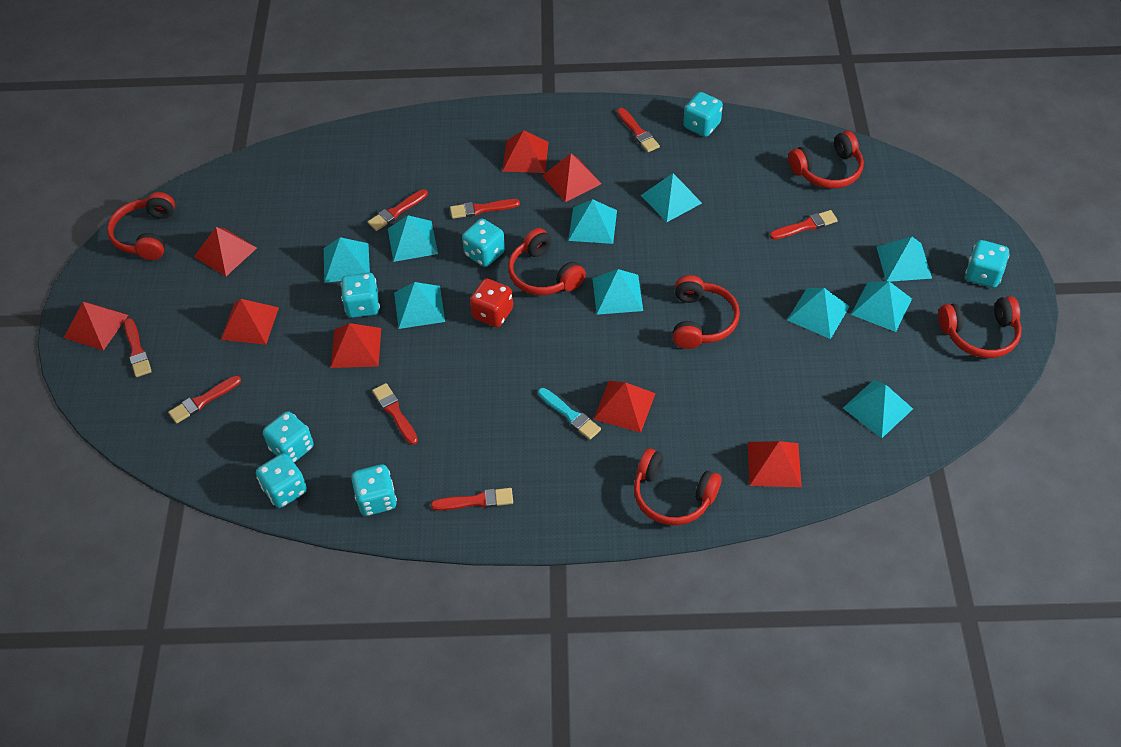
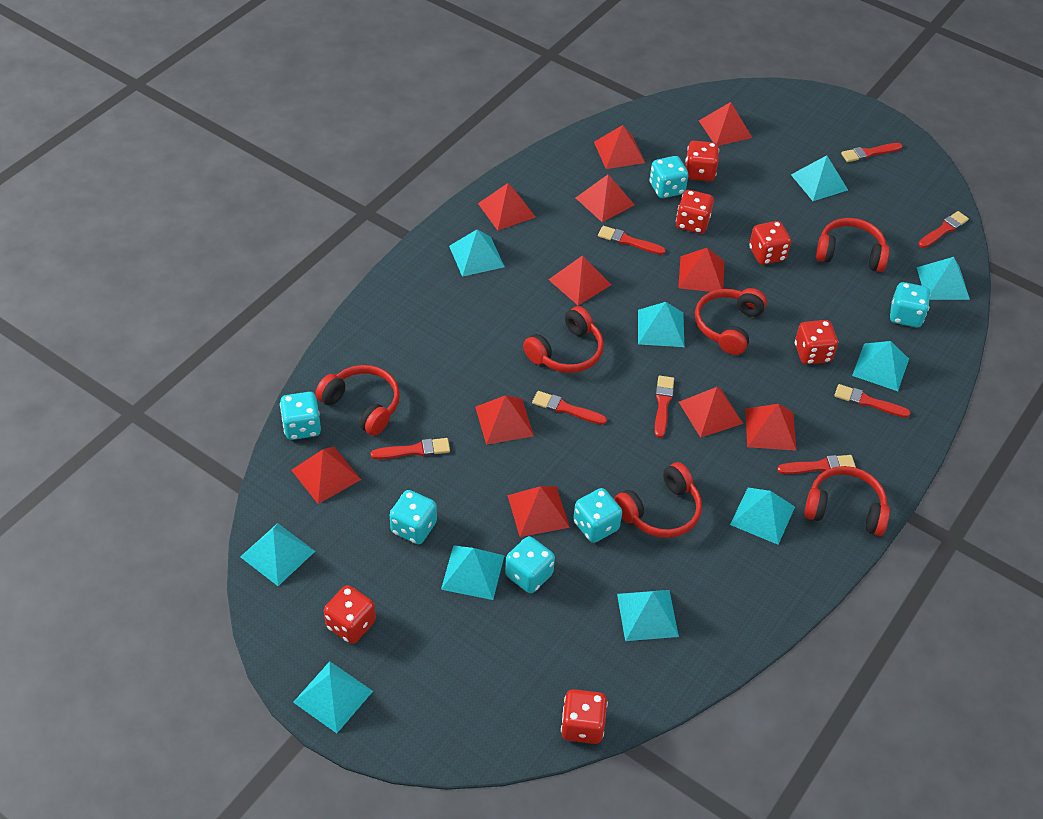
red dice: [470,278,513,327] = 1 -> [324,585,376,644] [561,689,608,744] [676,190,714,234] [685,141,719,181] [749,221,791,265] [795,320,838,364] = 6
red pyramid: [64,302,128,351] [194,227,257,276] [221,299,279,345] [331,323,381,368] [502,130,549,173] [542,154,601,202] [594,381,656,433] [748,441,802,487] = 8 -> [291,447,361,504] [475,395,534,445] [478,183,535,231] [507,486,570,537] [548,255,611,305] [576,174,635,222] [594,125,645,169] [678,248,724,292] [679,387,743,438] [699,102,752,146] [745,404,796,451] = 11
turquoise brush: [538,388,601,440] = 1 -> none = 0
turquoise dice: [256,453,307,508] [263,411,314,462] [341,273,380,318] [351,464,397,516] [462,219,505,267] [683,92,723,137] [965,240,1010,288] = 7 -> [280,392,321,440] [390,490,437,544] [505,536,555,593] [573,488,622,543] [650,156,689,198] [890,282,931,327] = 6

